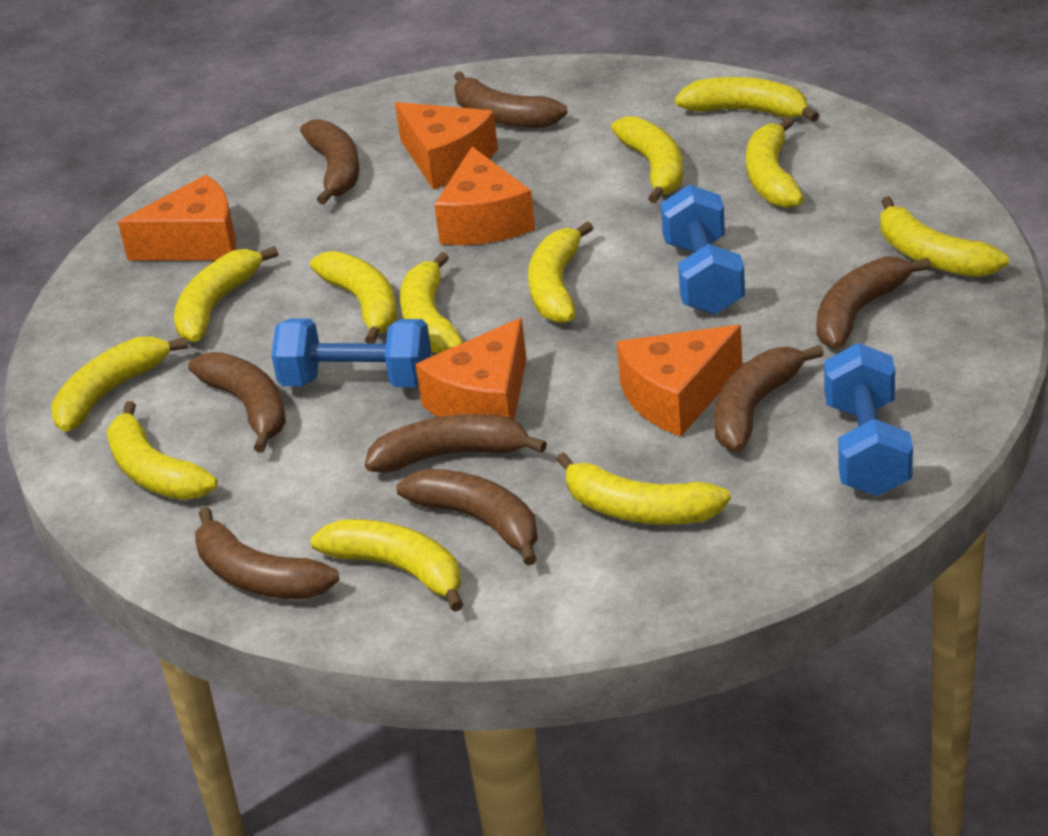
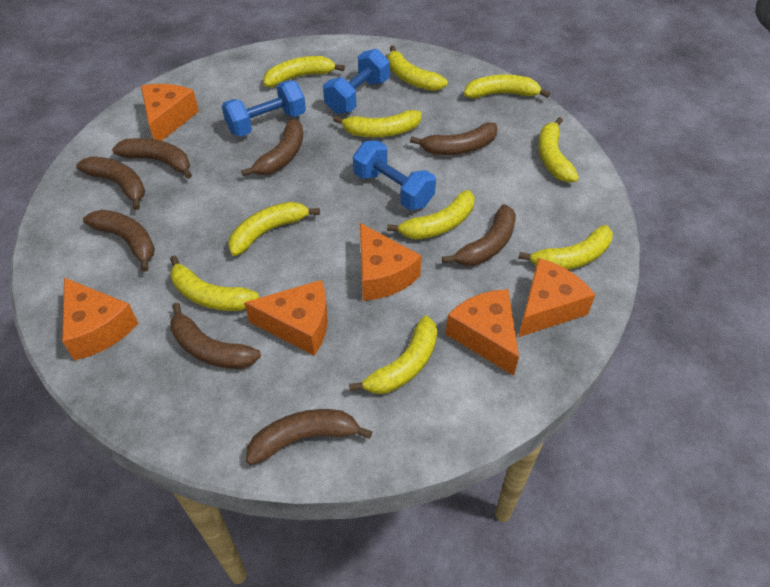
orange cheese: [118,175,236,261] [395,102,498,190] [415,318,527,420] [434,147,535,245] [617,325,742,437] = 5 -> [62,278,138,361] [141,84,199,141] [244,280,328,356] [360,223,422,301] [446,289,519,376] [518,258,595,337] = 6
yellow banana: [51,337,188,432] [107,401,218,500] [174,246,278,342] [310,251,397,343] [310,519,464,612] [400,252,463,354] [528,221,593,323] [556,452,731,525] [611,116,683,203] [675,77,819,122] [746,117,804,208] [880,196,1009,277] = 12 -> [170,255,259,311] [228,202,320,256] [263,56,345,87] [333,110,422,137] [349,316,437,394] [387,190,474,240] [388,45,448,91] [464,75,550,98] [518,225,613,270] [538,117,579,182] = 10

